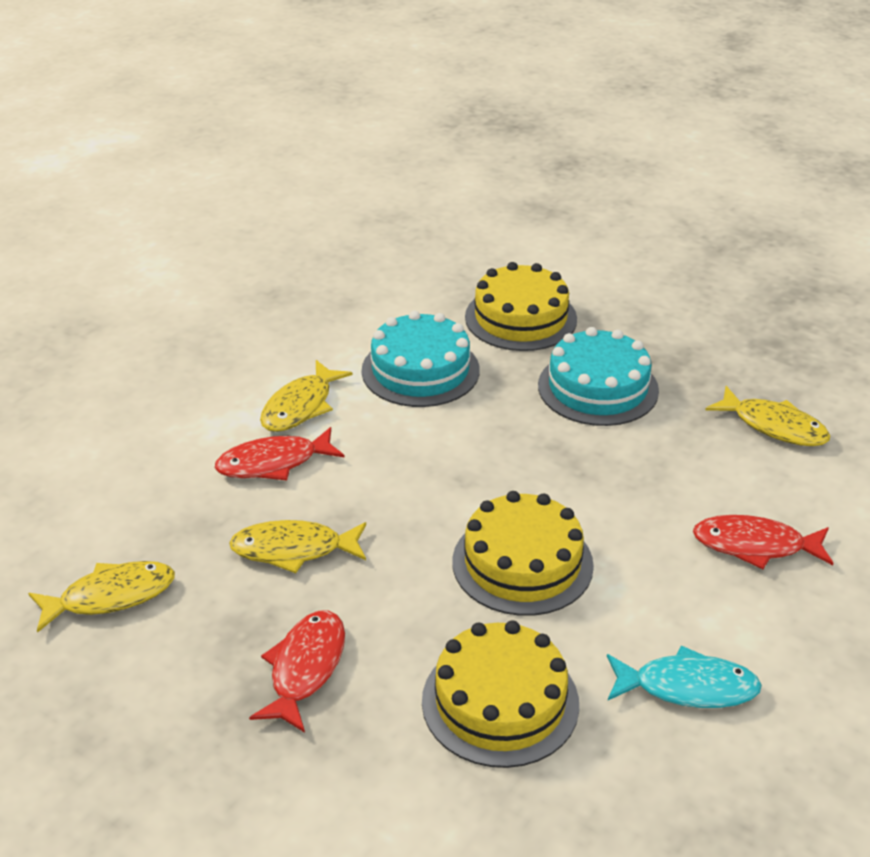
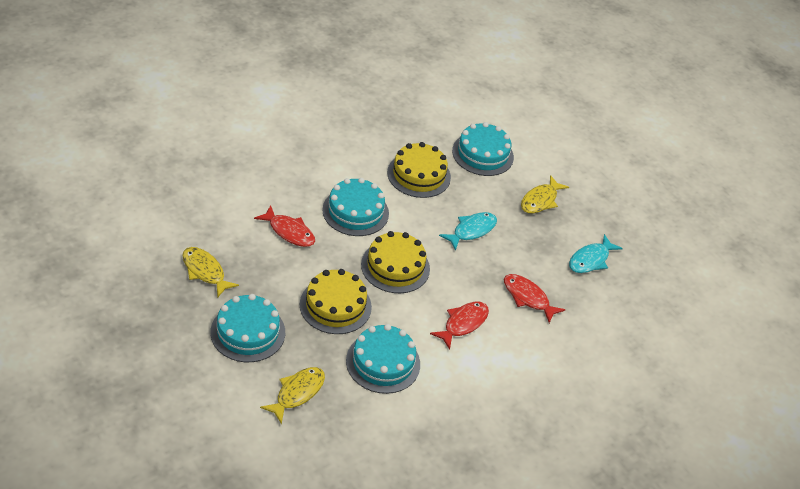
turquoise cake: [361,311,480,407] [538,327,659,426] = 2 -> [210,294,285,362] [322,178,389,236] [346,324,420,394] [452,122,514,176] = 4
turquoise fish: [607,645,762,708] = 1 -> [439,212,497,251] [569,234,623,273] = 2
yellow fish: [28,561,175,633] [229,520,366,573] [260,360,353,432] [705,386,831,446] = 4 -> [182,247,239,298] [260,367,325,425] [521,175,569,213] = 3

